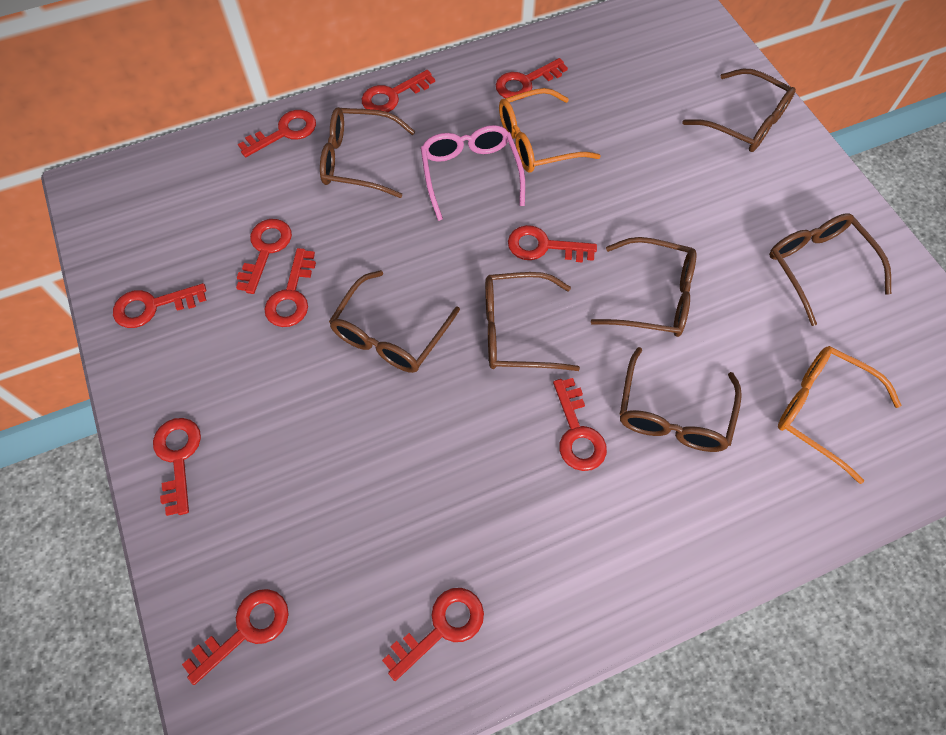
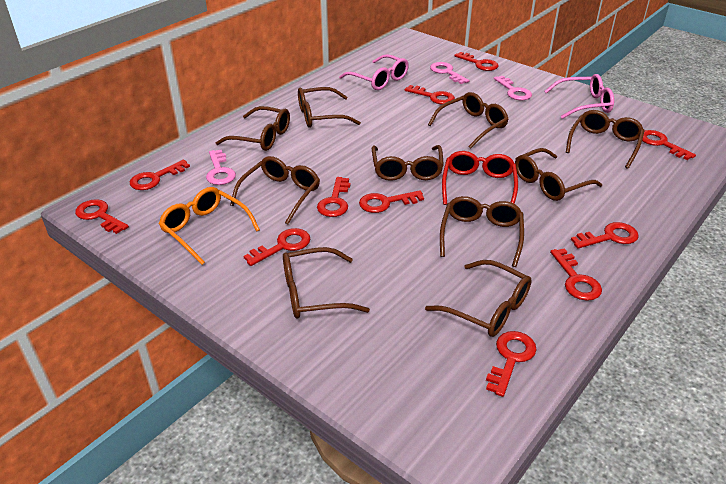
brown glasses: [320,107,415,198] [329,270,460,373] [485,272,580,371] [591,237,696,337] [620,347,742,452] [683,69,796,152] [769,213,891,326] = 7 -> [216,106,290,151] [230,156,320,224] [283,247,370,319] [298,87,361,128] [372,145,444,181] [425,260,532,337] [428,92,509,149] [440,196,524,267] [515,148,602,201] [566,110,645,169] = 10
orange glasses: [499,88,601,173] [778,346,901,484] = 2 -> [159,187,260,265] = 1
pink glasses: [421,125,525,221] = 1 -> [339,54,409,90] [544,74,614,119] = 2
pink key: none = 0 -> [206,150,236,185] [430,62,469,84] [494,76,532,100] = 3
red glasses: none = 0 -> [442,151,518,205] = 1

